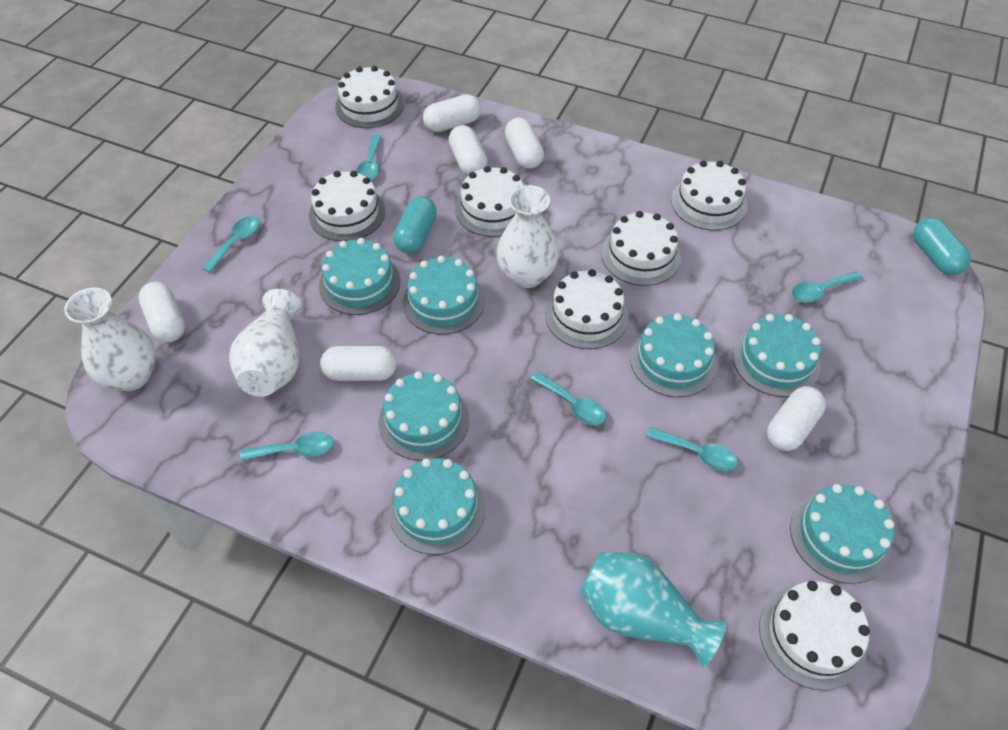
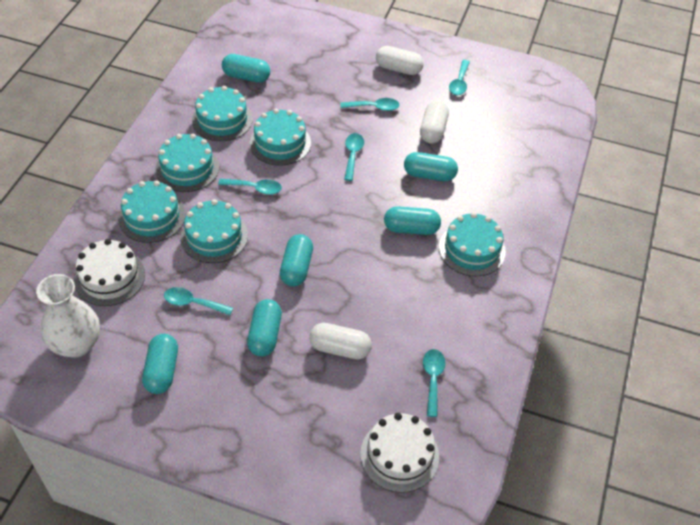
turquoise cake: [319,238,400,315] [379,371,469,461] [388,458,485,555] [403,256,485,335] [630,313,717,397] [733,314,821,397] [790,484,894,584] = 7 -> [118,180,185,243] [155,134,219,192] [180,199,248,263] [192,86,253,141] [249,109,311,166] [439,212,506,276] = 6
turquoise capsule: [393,197,437,253] [913,218,971,275] = 2 -> [142,334,178,394] [222,54,270,83] [247,299,282,357] [280,234,313,287] [384,206,441,235] [404,152,458,181] = 6
turquoise vase: [579,552,727,667] = 1 -> none = 0
white cake: [309,171,385,241] [335,66,404,128] [455,166,524,237] [545,269,629,349] [602,211,681,286] [671,161,747,230] [759,581,870,691] = 7 -> [74,239,145,306] [360,413,439,493] = 2
white capsule: [139,282,185,342] [320,346,397,381] [423,94,481,132] [449,125,488,176] [505,118,544,169] [767,386,826,451] = 6 -> [309,323,372,360] [376,46,424,75] [420,100,449,144] = 3
white vase: [64,287,156,391] [229,289,302,397] [496,185,559,288] = 3 -> [36,274,100,358] = 1

